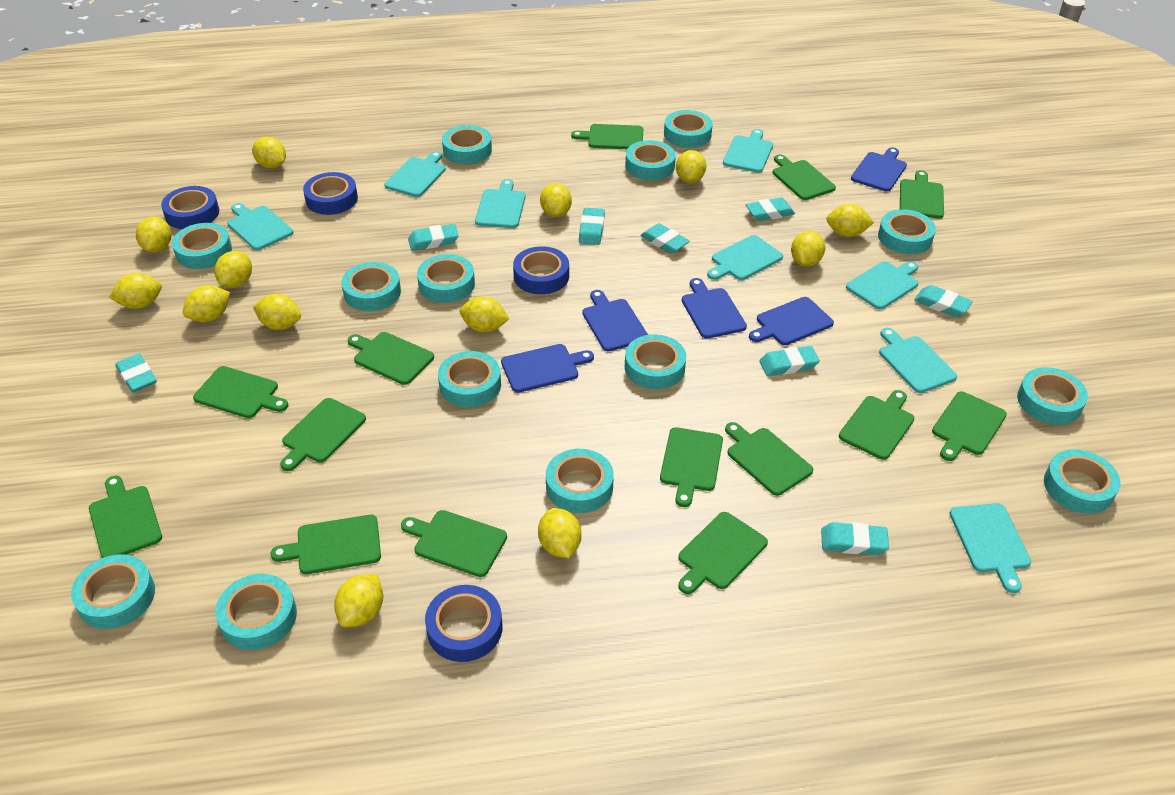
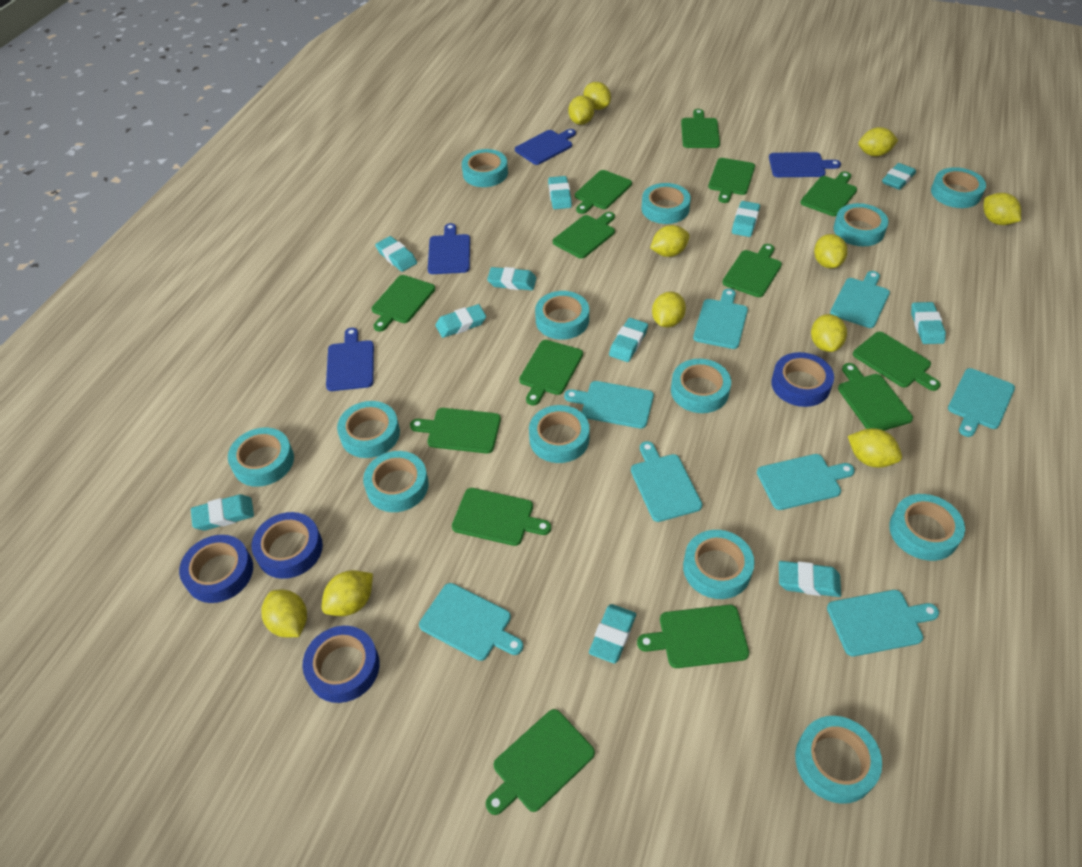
blue cutting board: [501,344,594,393] [582,290,648,352] [682,278,747,339] [749,297,834,345] [851,147,907,192] = 5 -> [326,328,374,391] [428,223,470,274] [515,129,576,165] [769,152,841,177] = 4
turquoise eraser: [115,354,157,392] [408,224,459,251] [579,208,605,245] [640,223,690,254] [746,197,795,221] [759,346,820,376] [821,522,889,555] [914,285,973,317] = 8 -> [191,494,254,531] [375,236,417,272] [435,304,486,338] [487,267,536,290] [548,176,572,209] [589,604,636,664] [609,318,648,362] [732,201,760,237] [779,561,841,597] [882,163,916,190] [911,302,946,344] = 11
turquoise tape: [71,554,155,629] [172,223,232,269] [215,574,297,650] [341,262,401,311] [417,254,475,303] [438,351,501,407] [442,125,492,164] [546,449,614,513] [625,334,686,389] [626,140,676,180] [664,110,713,148] [878,209,936,254] [1017,367,1088,425] [1044,449,1121,514] = 14 -> [228,428,294,487] [337,401,400,458] [363,451,429,512] [462,149,508,187] [529,405,590,463] [535,291,589,340] [641,183,691,224] [671,359,731,413] [683,530,754,599] [795,716,882,804] [833,203,889,246] [889,494,965,561] [931,167,986,208] = 13
yellow lemon: [109,273,162,309] [136,217,171,253] [183,285,230,322] [214,251,252,288] [252,137,286,168] [253,294,301,330] [334,574,383,627] [460,297,509,332] [538,508,581,558] [540,183,572,217] [676,150,706,183] [791,231,825,267] [826,204,874,237] = 13 -> [261,589,307,638] [322,570,373,616] [568,96,594,125] [583,82,611,110] [650,225,690,257] [652,291,686,328] [811,314,847,352] [814,234,848,268] [848,428,902,468] [858,127,898,156] [983,193,1021,225] = 11

